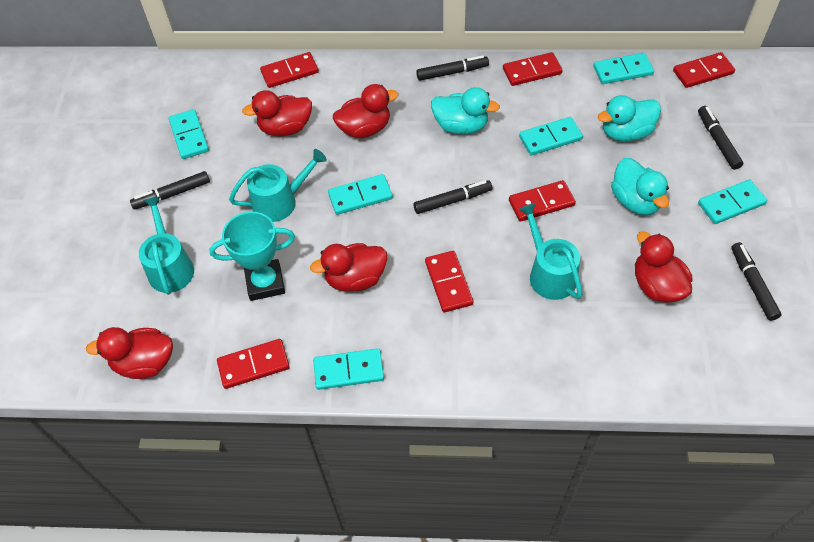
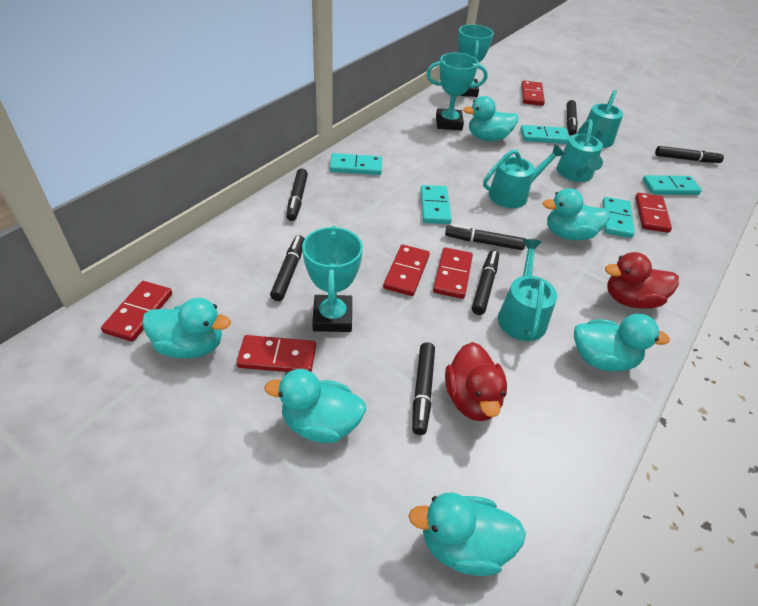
black marker: [130,171,210,210] [413,180,492,214] [416,55,489,81] [698,106,743,170] [731,242,782,321] = 5 -> [270,235,305,301] [286,169,308,221] [412,343,435,435] [445,224,525,250] [472,250,499,315] [566,100,578,136] [655,146,724,163] = 7
red duck: [86,327,173,379] [242,90,312,137] [310,243,387,292] [333,84,399,138] [635,231,692,303] = 5 -> [445,342,507,421] [605,252,679,309] = 2
turquoise domino: [169,109,209,159] [313,348,384,390] [328,174,393,215] [519,117,583,155] [593,53,654,84] [698,180,767,224] = 6 -> [329,153,382,175] [420,185,452,224] [520,125,569,144] [602,197,635,238] [643,175,702,195] = 5
turquoise duck: [431,87,500,135] [598,95,661,142] [611,158,669,215] = 3 -> [142,298,231,358] [265,369,366,443] [409,492,526,576] [463,96,518,141] [543,188,610,241] [574,314,670,372] = 6
turquoise trophy: [209,212,295,301] = 1 -> [302,226,363,332] [426,53,488,130] [458,24,494,97] = 3
turquoise watering can: [139,196,194,295] [229,149,327,222] [519,203,583,300] = 3 -> [483,144,565,208] [498,239,557,341] [557,119,603,182] [581,90,623,148] = 4

